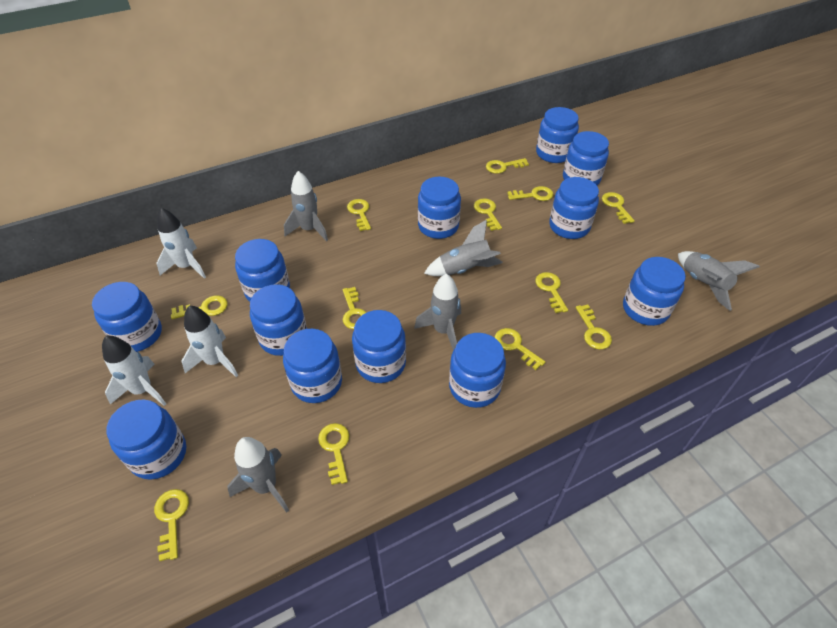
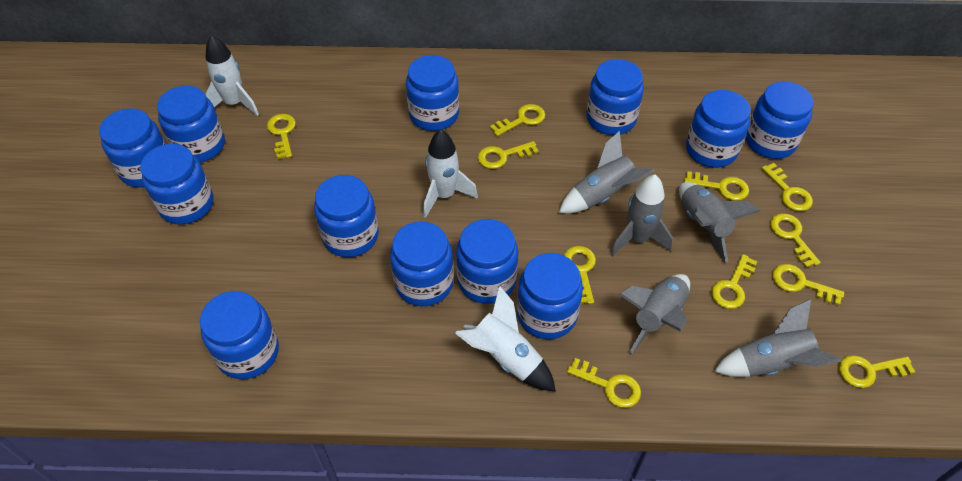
yellow key: [154,489,189,561] [171,295,228,319] [318,423,350,485] [343,287,367,329] [347,199,371,231] [474,198,502,231] [486,158,529,174] [494,328,546,370] [507,186,554,201] [535,272,568,313] [576,304,612,350] [602,192,635,224] = 12 -> [267,114,296,159] [478,141,539,169] [490,104,545,136] [564,246,596,304] [567,358,641,408] [684,171,749,201] [711,254,757,309] [761,163,813,211] [770,213,821,268] [772,264,844,305] [839,355,915,388] = 11

